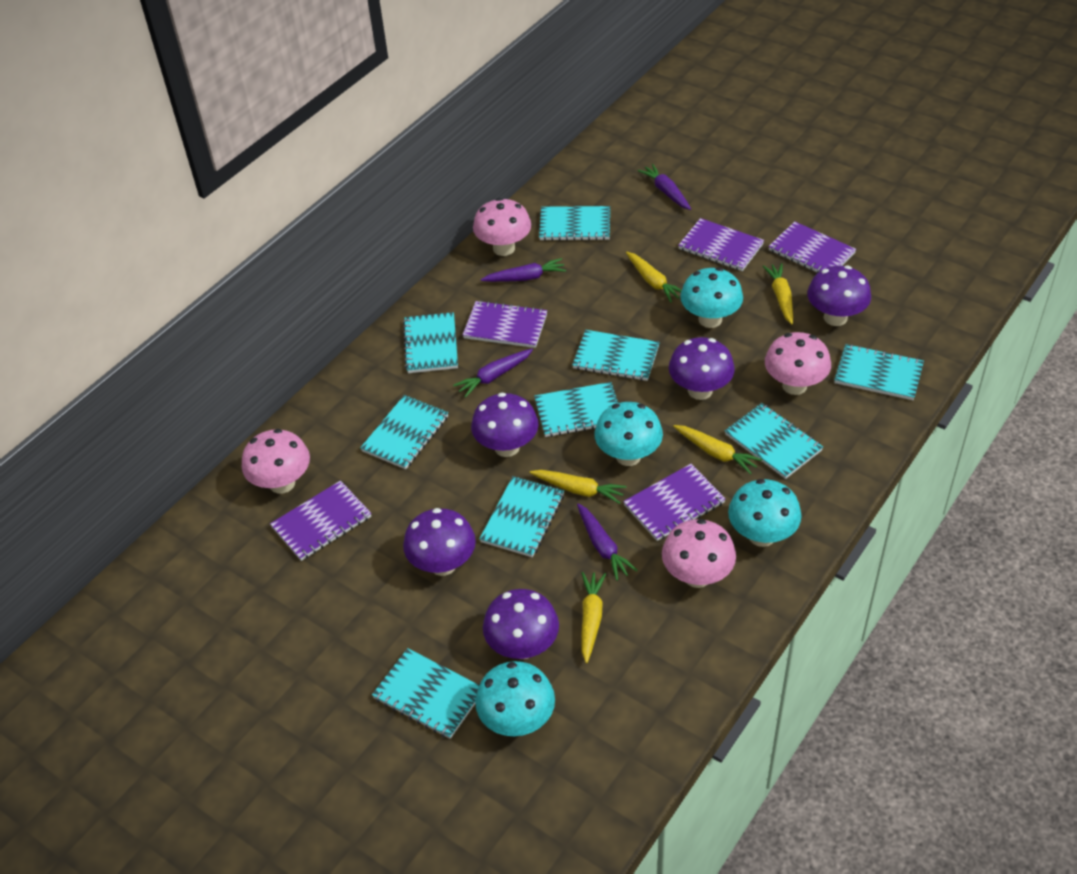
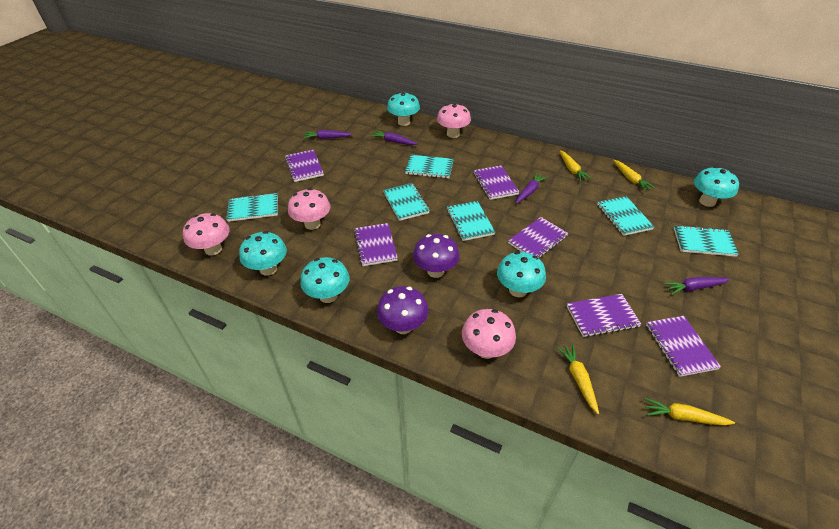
purple mushroom: [403,508,476,576] [471,393,539,457] [483,589,559,659] [669,337,735,400] [807,266,871,326] = 5 -> [377,286,429,334] [413,234,460,278] = 2
purple notebook: [270,480,371,561] [463,300,547,348] [623,464,726,541] [678,218,764,271] [768,221,856,273] = 5 -> [285,150,324,182] [354,223,398,266] [473,165,519,200] [508,217,569,258] [567,294,642,337] [646,316,721,377] = 6
turquoise mushroom: [475,661,555,736] [594,402,663,466] [680,267,743,328] [728,479,801,547] = 4 -> [239,231,287,276] [300,257,349,303] [387,92,420,126] [497,251,546,297] [694,166,739,207] = 5
turquoise notebook: [360,395,449,469] [372,648,479,739] [403,312,458,373] [479,476,564,557] [534,382,618,437] [539,206,610,241] [572,330,660,381] [725,403,823,479] [834,344,924,400] = 9 -> [226,193,278,222] [383,183,430,221] [405,155,454,178] [447,201,495,241] [597,196,654,236] [674,225,739,257] = 6
yellow carrot: [530,470,626,504] [581,572,606,663] [626,252,682,303] [673,425,762,475] [762,263,793,325] = 5 -> [557,344,599,415] [560,150,592,181] [613,160,655,191] [644,398,735,426] = 4

